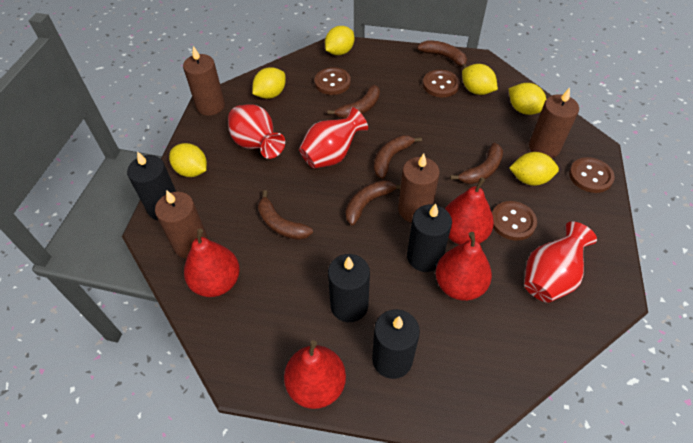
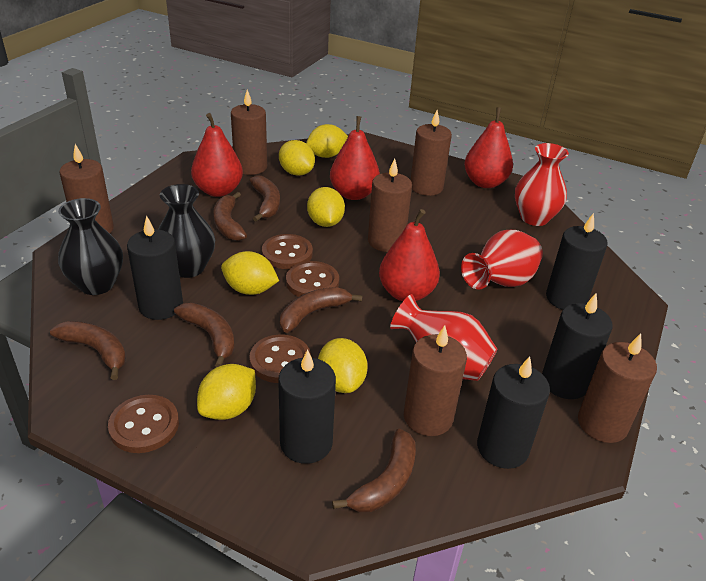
black candle: [127,151,176,221] [328,254,370,322] [372,309,420,379] [407,203,452,272] = 4 -> [127,216,183,320] [278,349,336,464] [477,356,550,469] [542,293,612,399] [546,213,608,310] = 5
black vase: none = 0 -> [58,198,123,295] [158,184,215,278] = 2
brown candle: [155,190,209,258] [183,46,225,116] [398,154,440,223] [529,88,579,158] = 4 -> [59,144,114,233] [231,90,267,175] [368,158,412,252] [404,325,467,436] [411,110,452,196] [578,333,657,443] = 6

